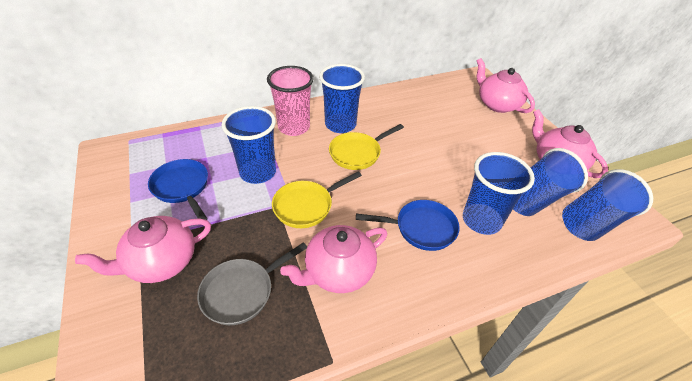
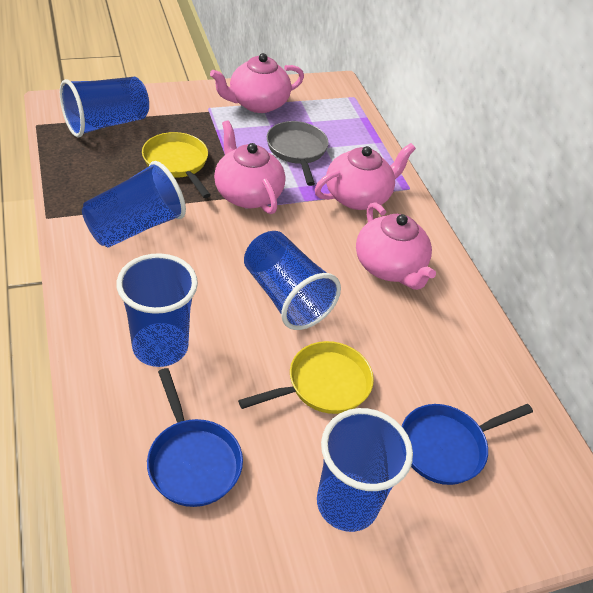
pink cup: [267,66,314,136] = 1 -> none = 0

